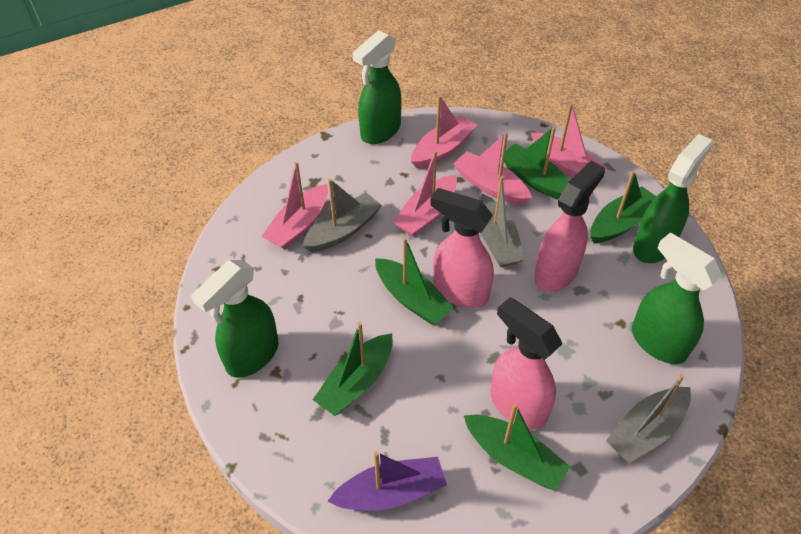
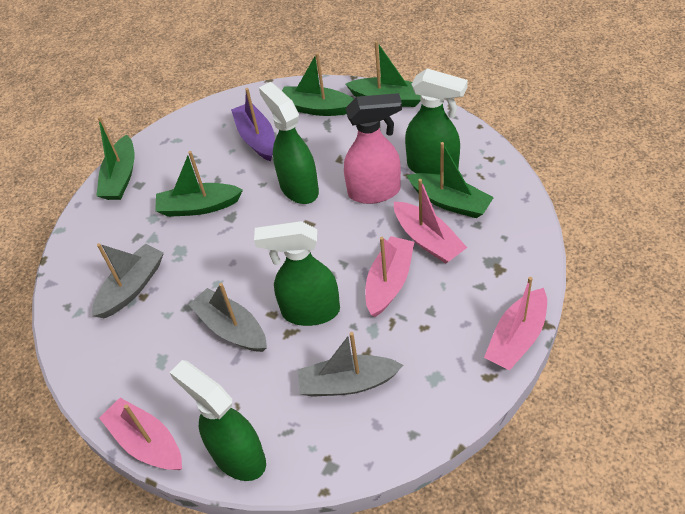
pink boat: [261,162,328,249] [393,150,457,237] [411,95,477,168] [453,132,532,205] [531,103,607,178] = 5 -> [99,398,182,470] [365,236,414,317] [394,179,467,264] [484,277,547,370] = 4
pink spray bottle: [430,188,494,308] [491,297,562,429] [534,161,605,292] = 3 -> [344,93,402,204] = 1

